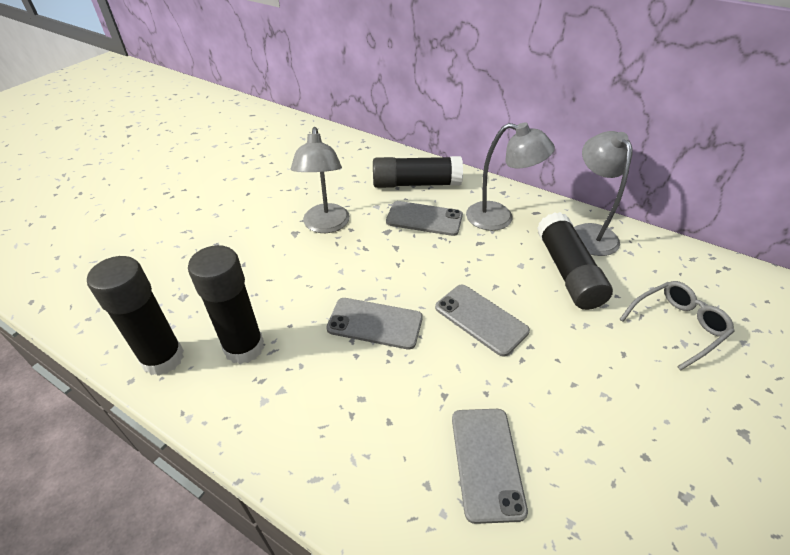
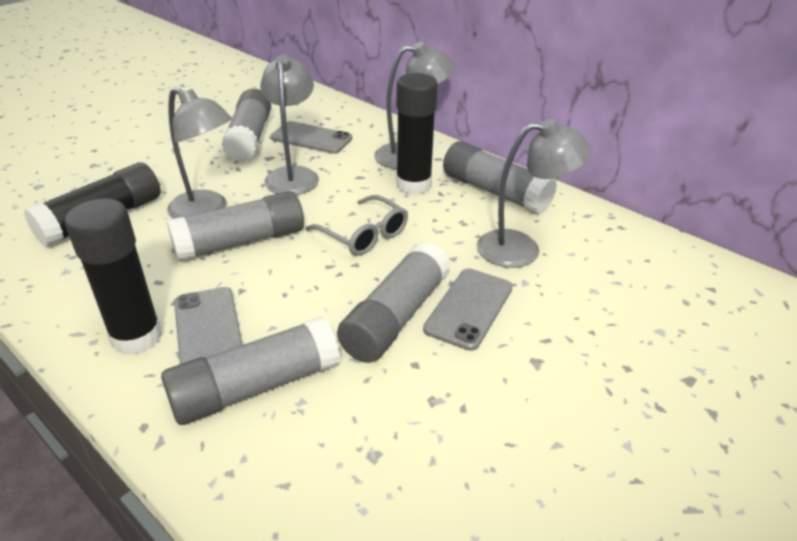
black glue stick: [87,256,184,376] [188,245,264,364] [373,156,463,188] [537,212,613,310] = 4 -> [24,162,161,247] [65,198,162,355] [396,73,438,195] = 3
grey glue stick: none = 0 -> [161,317,340,425] [166,191,304,262] [221,89,271,162] [337,242,451,363] [443,141,557,214] = 5
grey lamp: [291,127,350,233] [466,123,555,231] [574,131,633,256] = 3 -> [167,87,232,219] [260,55,319,195] [374,42,454,169] [477,119,591,268] = 4
grey phone: [326,298,423,350] [386,201,463,236] [435,284,530,357] [452,409,528,524] = 4 -> [174,287,243,364] [270,121,352,154] [423,268,513,351] = 3

